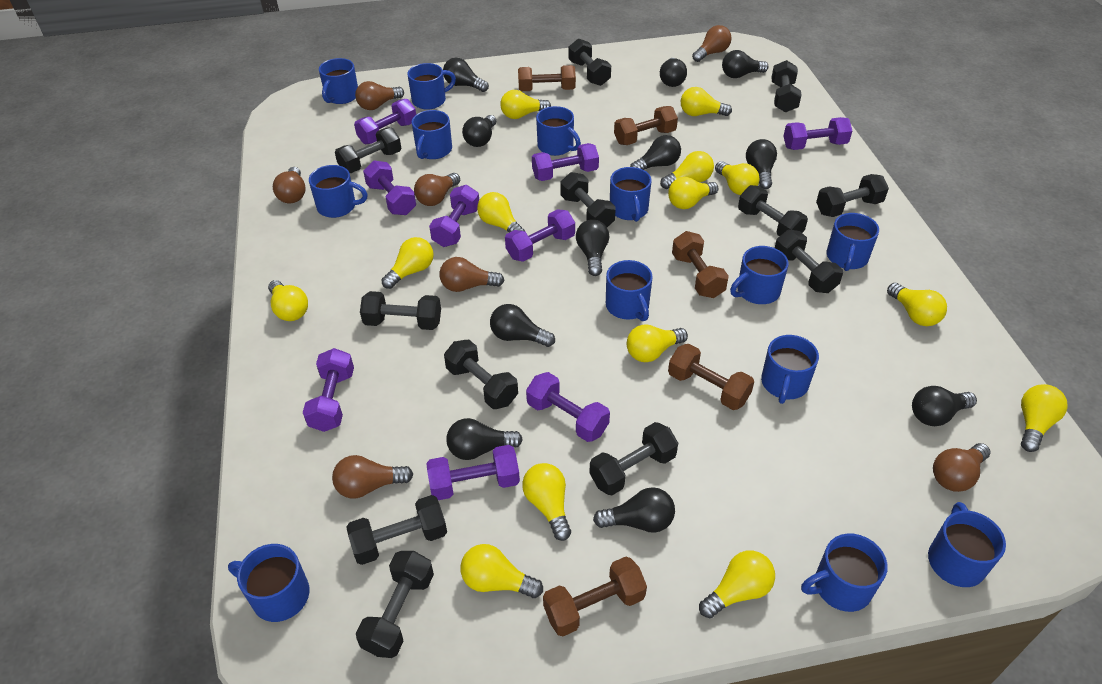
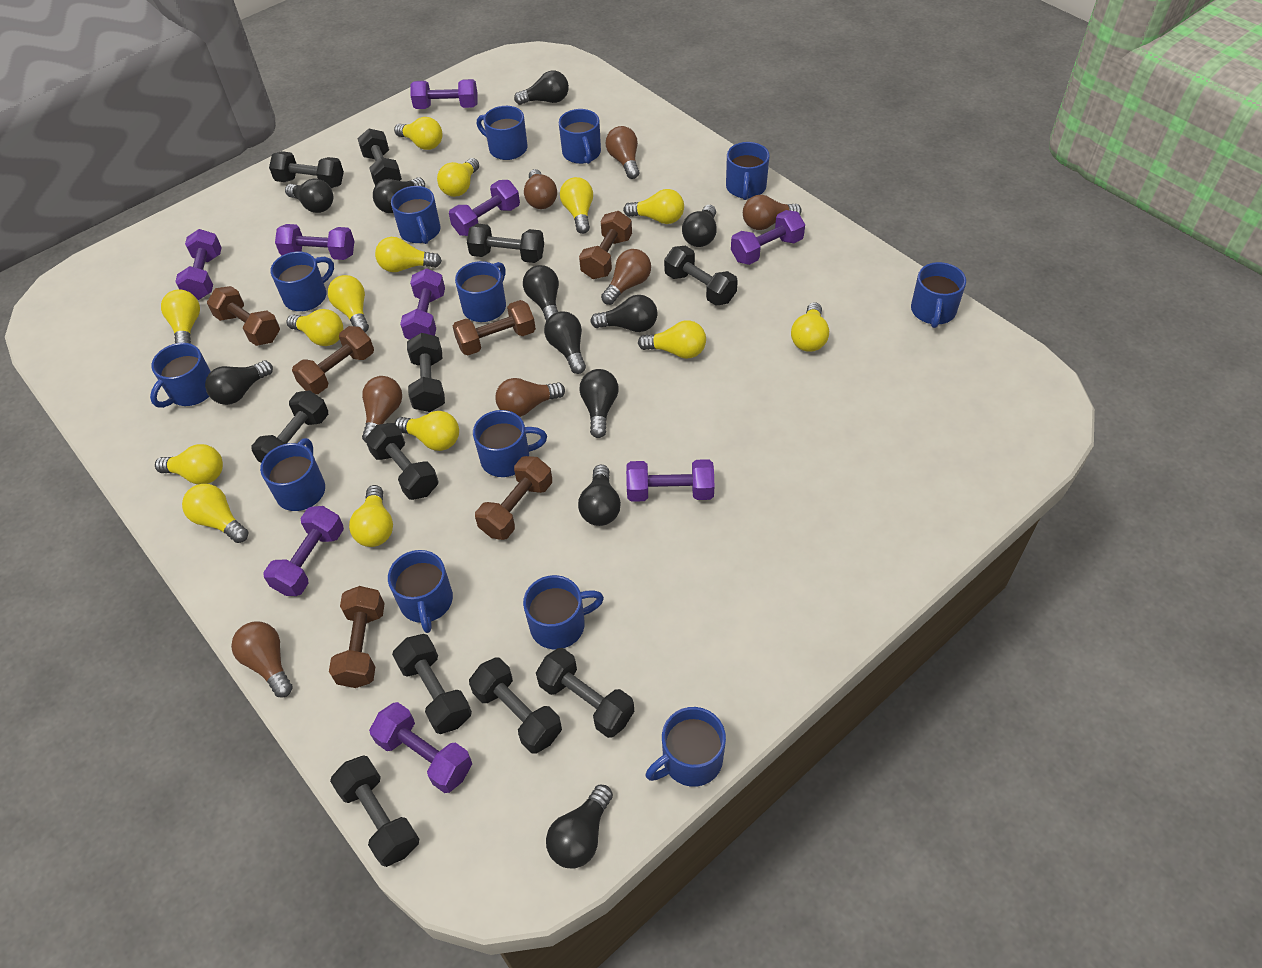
black dumbbell: [335,127,401,173] [346,495,447,565] [356,551,434,658] [360,291,441,330] [444,340,518,409] [560,172,616,227] [568,38,611,86] [589,422,678,495] [738,185,808,236] [771,60,801,113] [775,229,843,293] [816,174,889,217] = 12 -> [251,390,328,463] [269,151,344,188] [330,755,419,867] [357,128,402,185] [365,423,438,500] [392,634,472,734] [407,333,445,412] [467,224,544,263] [469,658,562,754] [536,648,634,738] [664,246,738,306] = 11
brown dumbbell: [518,65,576,91] [543,557,647,636] [614,106,678,145] [668,344,754,410] [672,231,729,298] = 5 -> [207,286,280,346] [292,326,374,394] [329,586,385,688] [453,300,536,355] [475,456,552,540] [579,211,632,279] = 6

